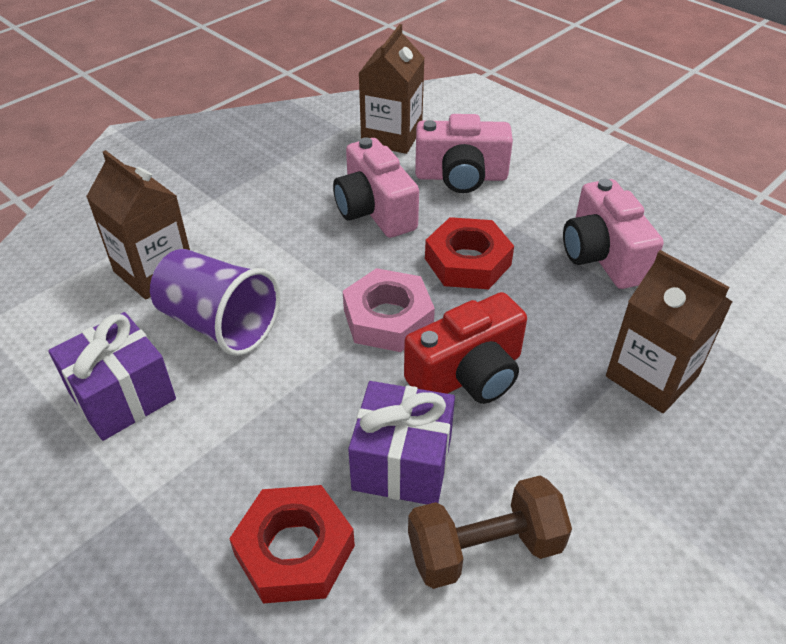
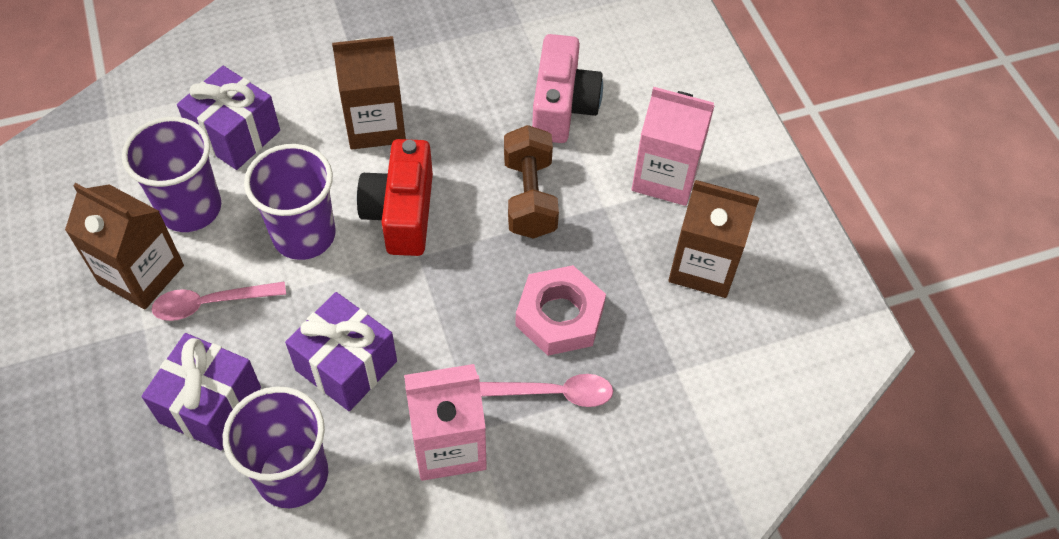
pink camera: [333,137,419,238] [415,114,513,193] [563,178,664,289] = 3 -> [532,34,603,143] = 1
pink carton: none = 0 -> [404,364,487,481] [632,87,715,206] = 2
pink spoon: none = 0 -> [152,281,286,321] [480,374,613,407] = 2
purple cup: [150,249,280,356] = 1 -> [122,117,221,232] [223,386,328,508] [244,144,335,260] = 3
purple gift: [48,312,176,441] [348,381,455,504] = 2 -> [142,333,261,450] [177,66,280,170] [285,292,397,411] = 3
red nut: [229,485,355,604] [425,217,514,289] = 2 -> none = 0

